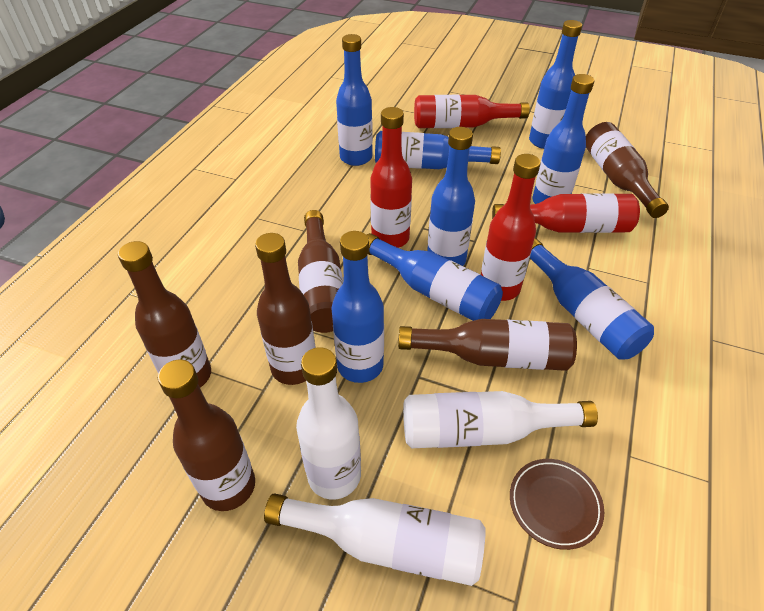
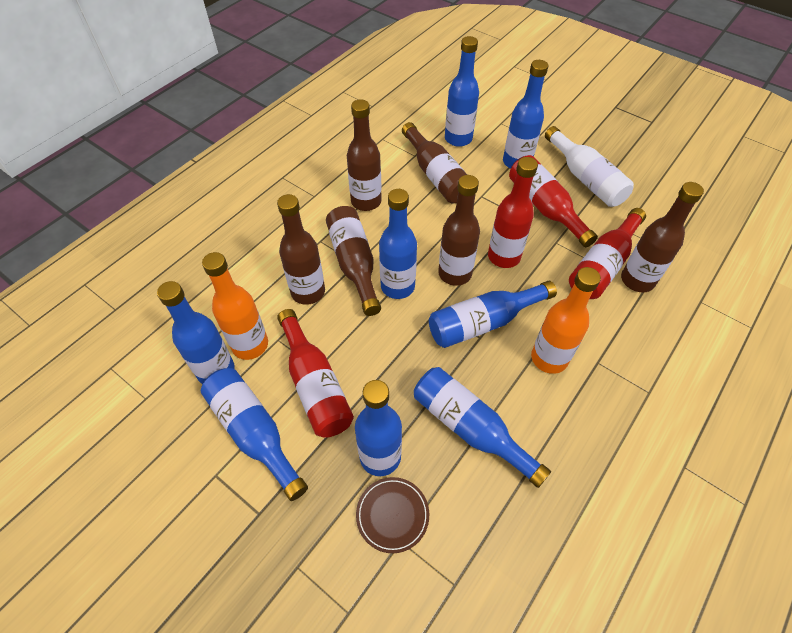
orange bottle: none = 0 -> [202,252,268,360] [531,267,601,374] = 2
white bottle: [264,493,486,586] [296,347,361,500] [403,391,598,448] = 3 -> [545,126,634,207] = 1

